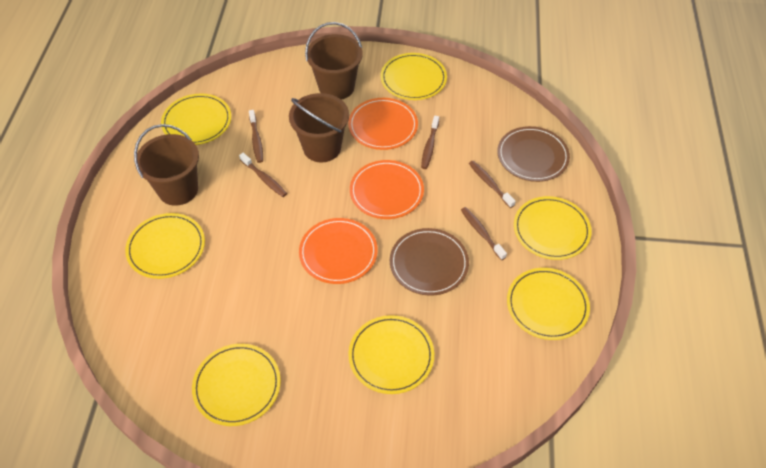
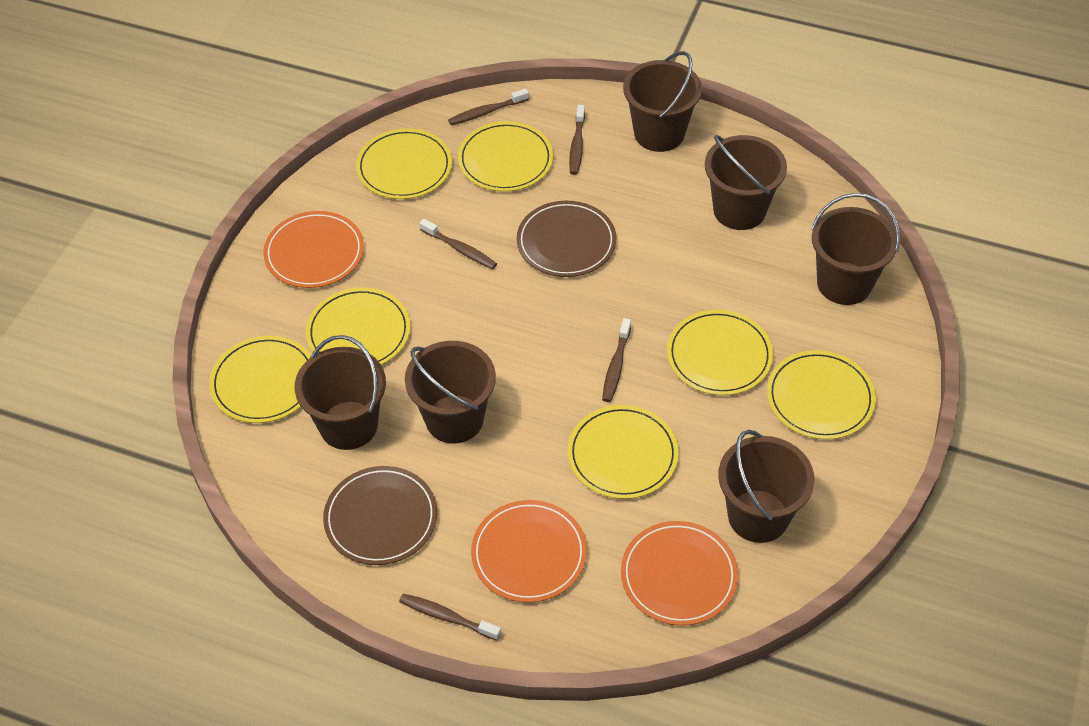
brown bucket: [134,124,199,206] [289,93,349,163] [305,22,363,100] = 3 -> [295,335,386,450] [405,341,496,444] [623,51,702,152] [705,135,787,230] [718,430,814,543] [811,193,900,305] = 6

